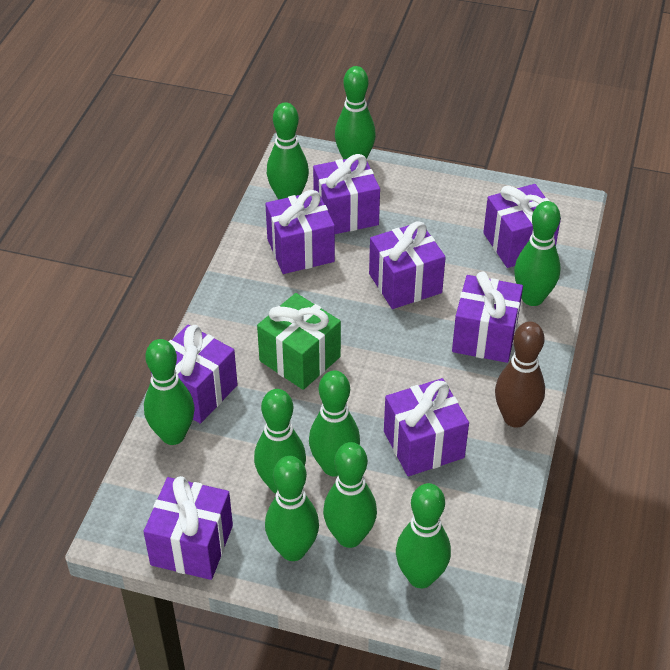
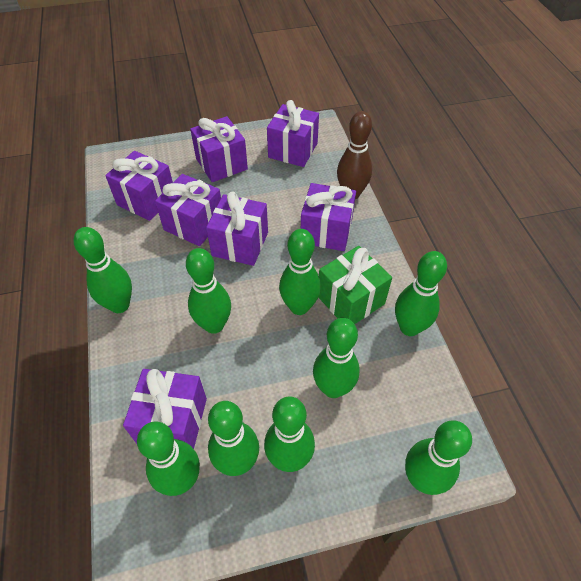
purple gift: [144,476,233,580] [151,325,238,424] [265,190,335,274] [313,154,380,234] [369,221,446,309] [384,378,469,476] [452,271,523,363] [483,184,561,268] = 8 -> [105,151,173,221] [123,369,207,449] [155,174,221,246] [190,116,248,182] [206,191,268,266] [267,100,319,167] [301,183,356,251] = 7

